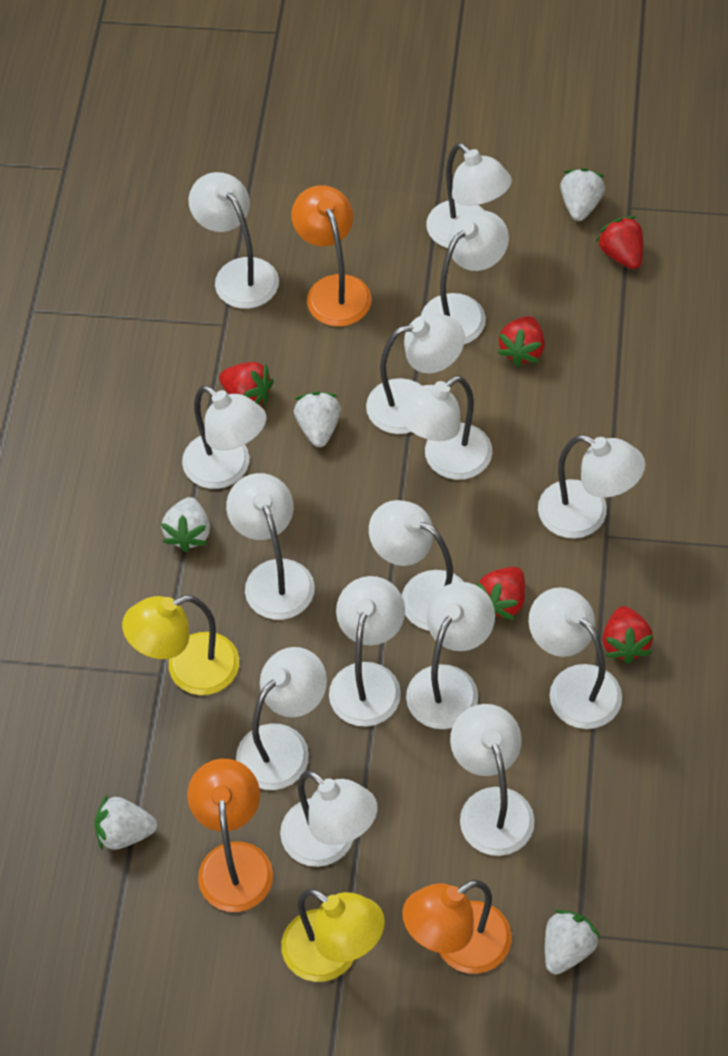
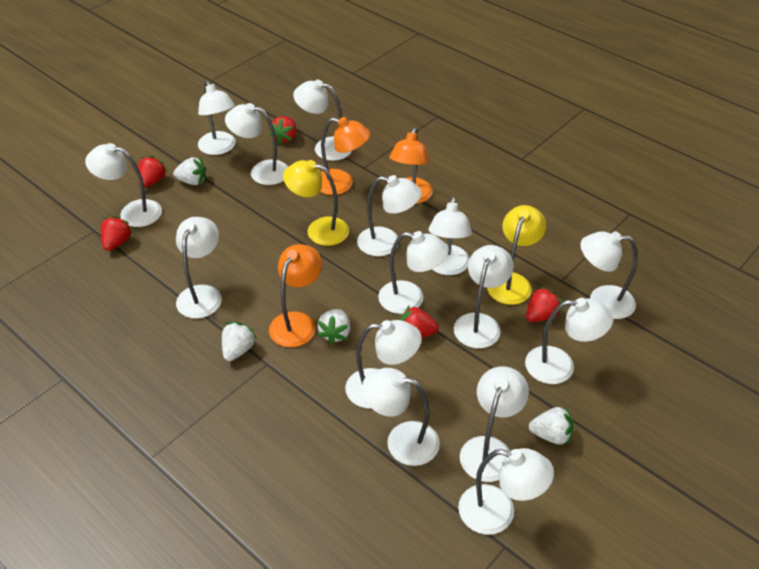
white strawberry: [95,795,157,850] [161,497,210,552] [294,392,341,447] [545,910,601,975] [560,168,605,221] = 5 -> [173,157,206,185] [222,322,257,361] [317,309,350,345] [529,406,574,444] = 4

